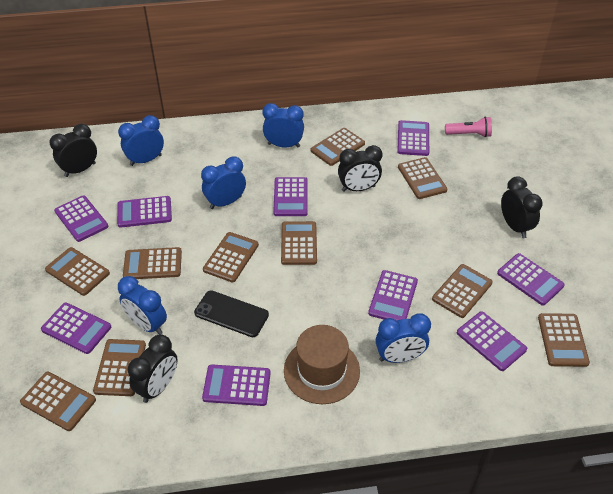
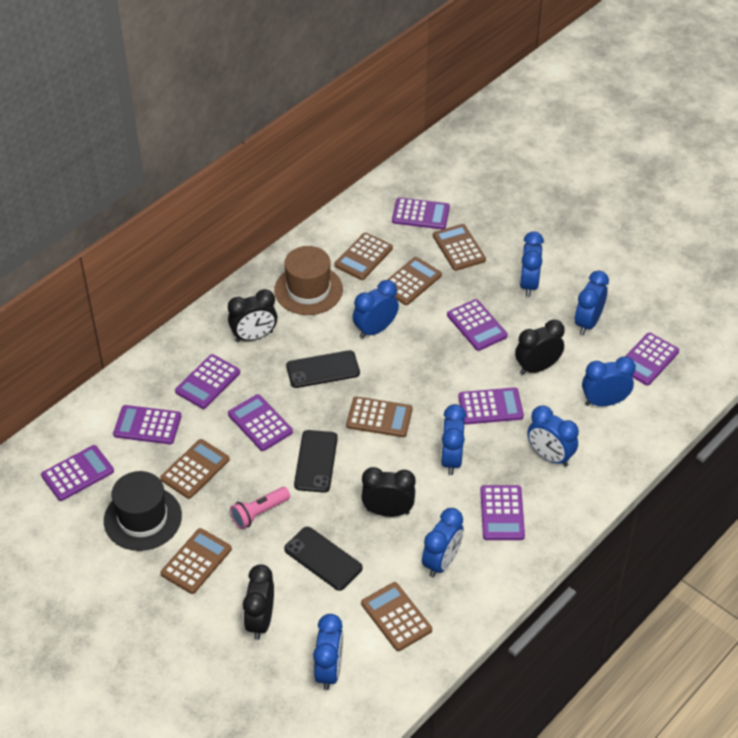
black hat: none = 0 -> [104,471,182,551] = 1
black phone: [194,290,269,337] = 1 -> [284,527,363,591] [286,350,360,388] [294,430,338,493] = 3
blue clock: [118,115,164,166] [118,276,167,335] [201,157,246,209] [263,103,304,147] [376,313,431,363] = 5 -> [313,614,343,690] [353,280,399,339] [422,508,464,578] [441,404,466,475] [520,231,544,297] [527,406,579,467] [574,270,609,335] [582,356,636,406] = 8
brown calculator: [20,372,96,431] [45,247,110,296] [93,339,146,396] [123,247,182,279] [203,232,259,283] [281,221,317,265] [310,128,365,166] [398,157,448,199] [432,264,493,318] [538,313,590,367] = 10 -> [160,439,230,499] [161,528,232,594] [334,232,393,280] [346,396,413,437] [361,582,432,651] [387,257,442,305] [433,224,486,271] = 7

